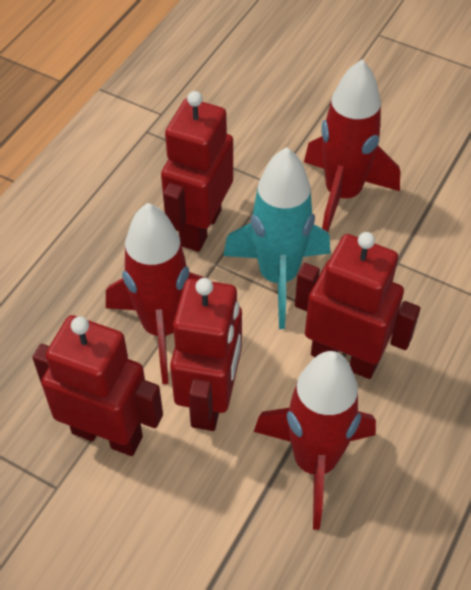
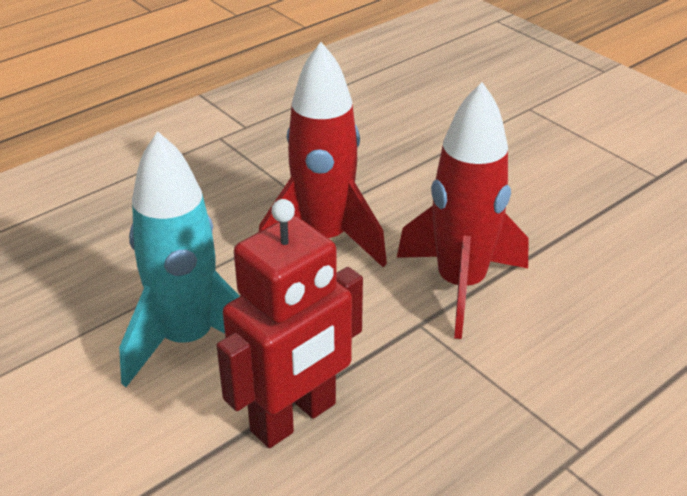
red robot: [32,315,163,456] [161,91,233,252] [170,278,242,431] [295,232,420,379] = 4 -> [217,199,363,448] = 1
red rocket: [106,203,209,384] [254,351,376,530] [304,59,400,232] = 3 -> [259,42,387,267] [397,82,528,339] = 2

